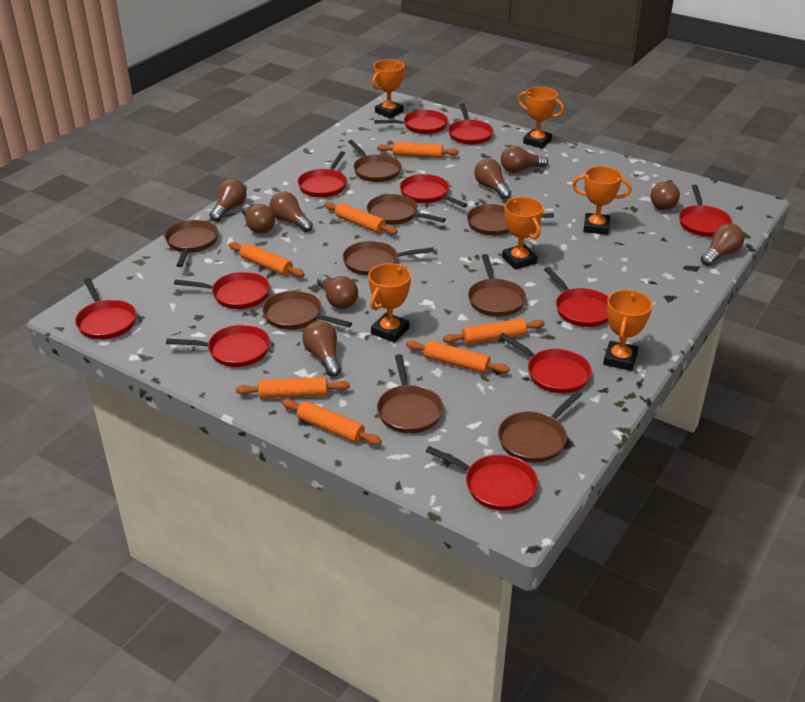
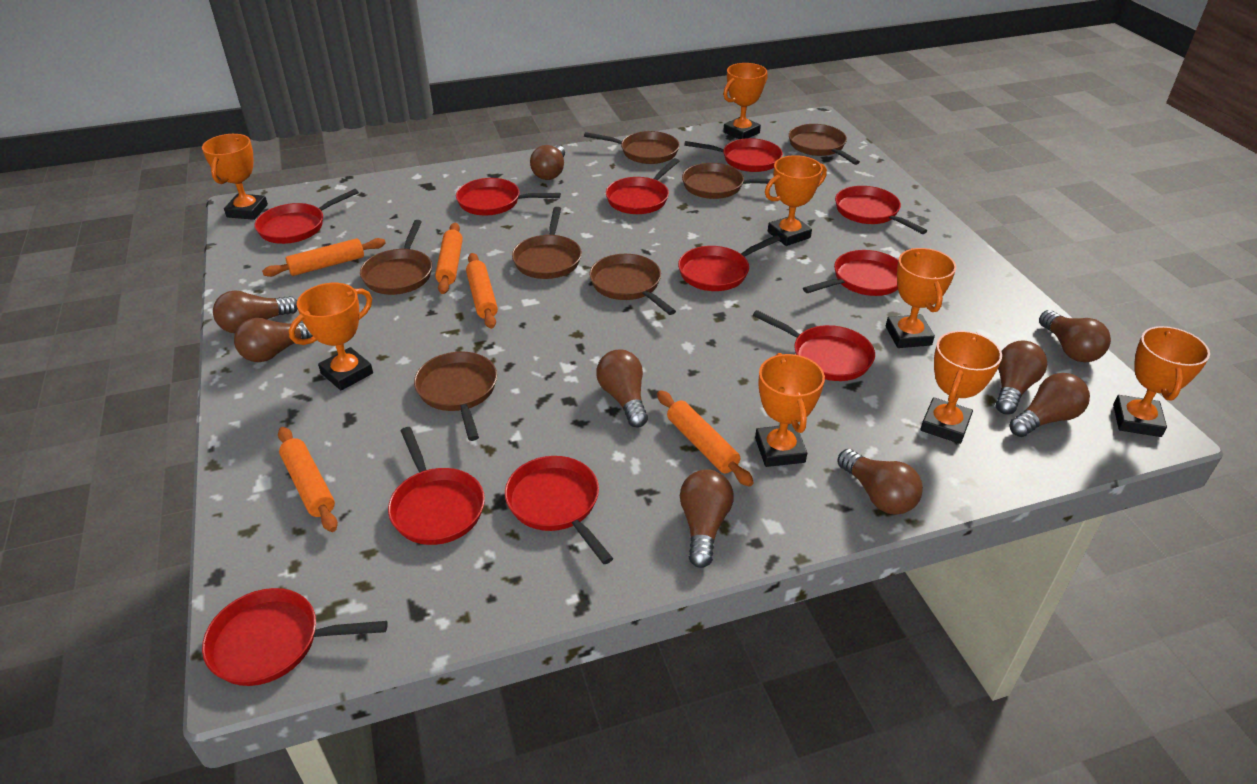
brown pan: [164,220,218,267] [262,291,352,330] [343,241,434,276] [348,140,401,182] [367,194,446,225] [377,354,443,434] [467,204,554,236] [468,254,526,317] [498,391,582,463] = 9 -> [360,220,432,295] [414,351,497,441] [512,207,582,279] [584,131,680,164] [589,254,676,315] [682,163,774,199] [789,124,860,165] = 7
orange rolling pin: [229,242,305,277] [236,377,350,398] [282,399,382,445] [324,202,398,235] [377,142,459,158] [406,340,510,373] [443,318,545,345] = 7 -> [262,238,386,277] [278,427,338,532] [435,223,463,294] [466,253,498,329] [657,390,754,487] = 5
orange trophy: [368,263,411,343] [372,59,406,118] [502,197,544,270] [518,87,564,148] [572,166,632,235] [603,290,652,371] = 6 -> [202,134,268,220] [289,283,373,390] [723,63,768,139] [755,353,825,467] [765,155,827,246] [886,248,956,348] [920,331,1002,444] [1113,326,1210,437] = 8

